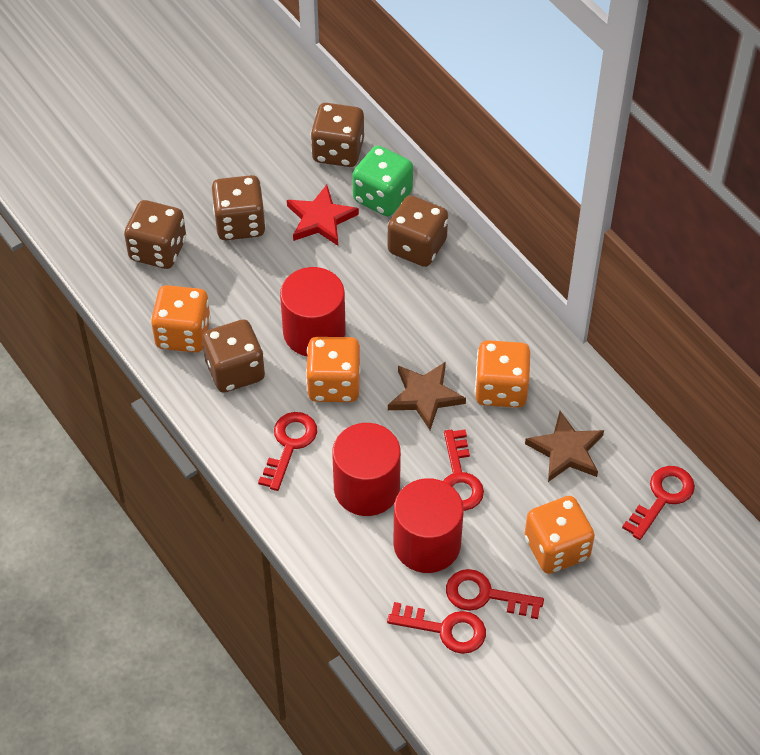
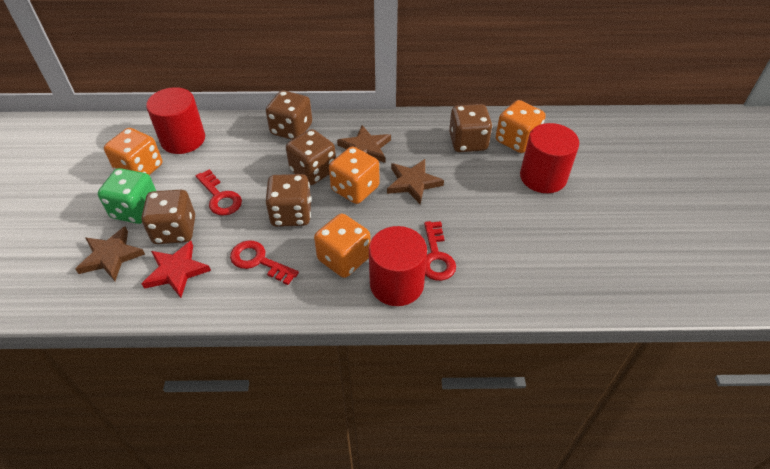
brown star: [388,362,466,430] [525,411,604,482] = 2 -> [75,227,145,281] [337,125,391,163] [387,159,444,204] = 3
red key: [258,412,317,491] [387,602,486,654] [443,430,484,511] [446,569,544,619] [622,466,695,540] = 5 -> [196,169,242,216] [230,240,299,285] [424,221,456,281] = 3

